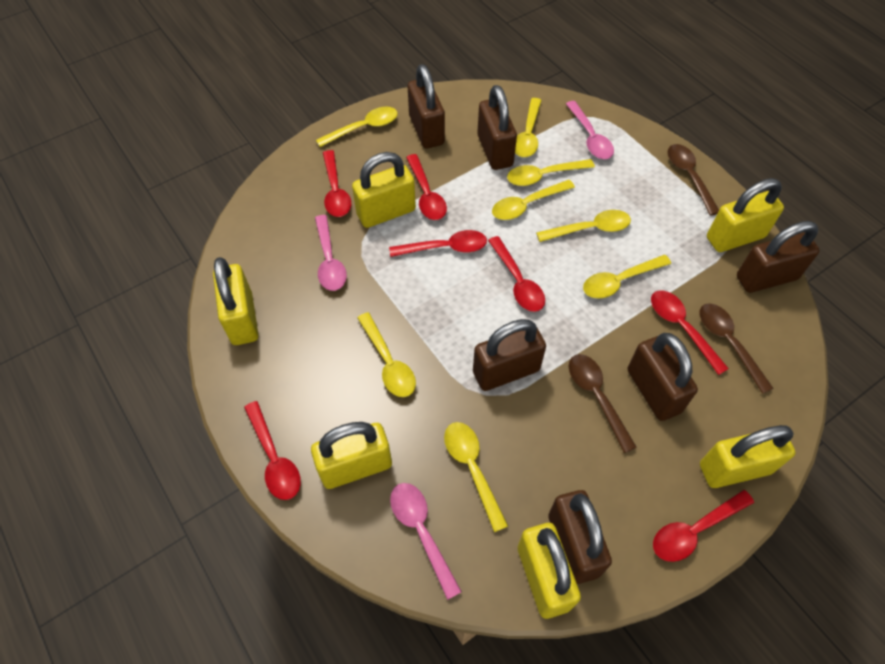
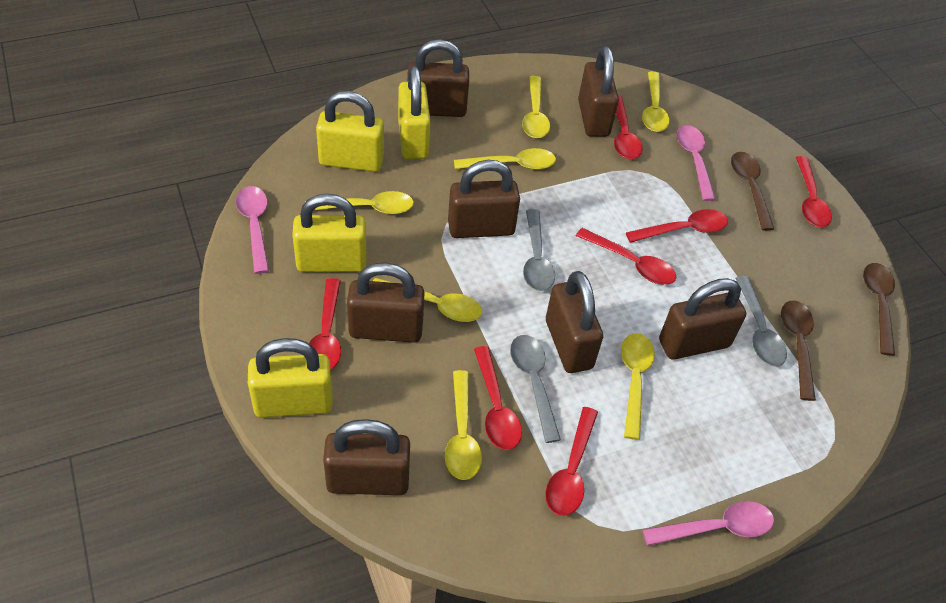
brown padlock: [408,64,445,148] [473,319,546,391] [477,85,517,170] [548,490,612,584] [628,333,698,421] [737,221,820,293] = 6 -> [323,419,410,495] [347,263,425,343] [407,39,469,117] [448,160,520,238] [546,271,603,373] [578,46,619,137] [659,278,746,360] = 7
grey spoon: none = 0 -> [510,335,561,443] [523,209,555,291] [736,276,787,367] = 3
yellow padlock: [213,257,258,345] [311,422,392,489] [352,152,416,228] [518,523,581,619] [700,425,795,488] [707,178,784,252] = 6 -> [248,338,333,418] [292,194,366,272] [316,91,384,172] [398,66,431,159] = 4
yellow spoon: [316,107,398,147] [357,312,416,397] [444,422,508,532] [492,180,575,220] [507,159,595,186] [515,98,542,157] [536,210,631,242] [583,255,671,299] = 8 -> [305,191,414,214] [373,278,482,322] [445,370,482,480] [454,148,556,170] [522,76,550,138] [621,333,655,440] [642,71,670,132] = 7

